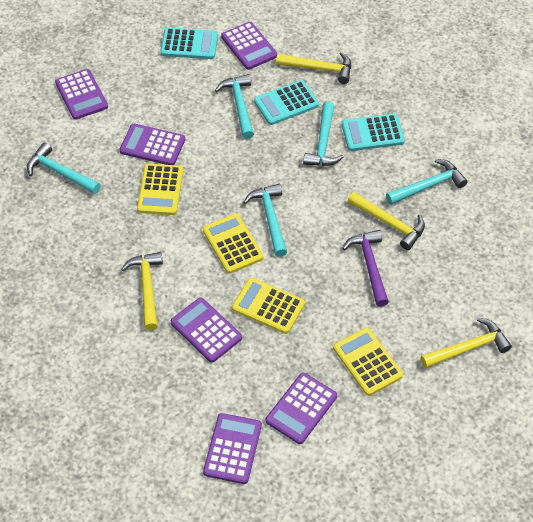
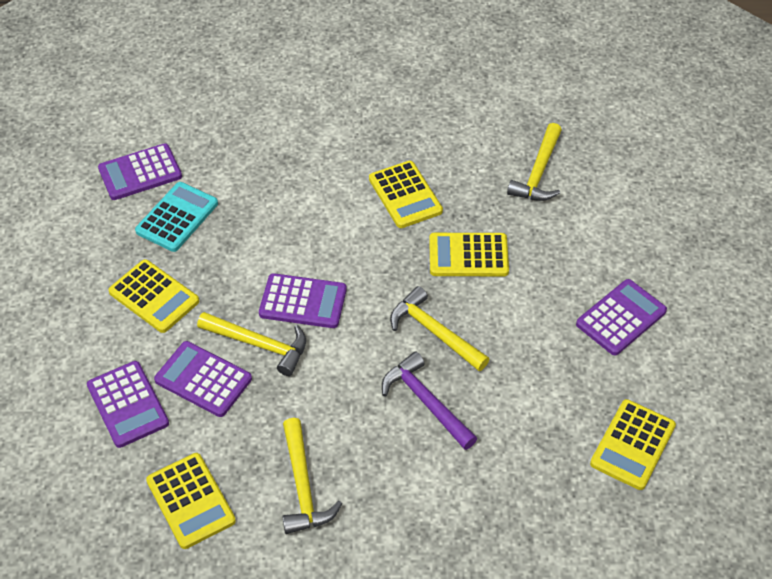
purple calculator: [55,69,108,120] [119,124,185,165] [171,297,242,363] [203,413,262,484] [221,22,277,70] [266,373,337,444] = 6 -> [87,361,169,448] [98,143,182,200] [154,341,252,417] [259,273,347,328] [576,279,667,355] = 5
turquoise calculator: [160,28,218,59] [254,80,319,125] [342,114,405,151] = 3 -> [135,182,218,252] = 1
turquoise hammer: [27,142,101,194] [215,74,254,139] [244,184,287,257] [303,101,344,166] [386,159,467,205] = 5 -> none = 0
yellow calculator: [137,164,183,215] [203,213,264,274] [232,277,305,334] [333,327,403,396] = 4 -> [108,259,199,333] [146,453,236,549] [369,161,443,228] [429,233,509,276] [590,399,676,490] = 5

